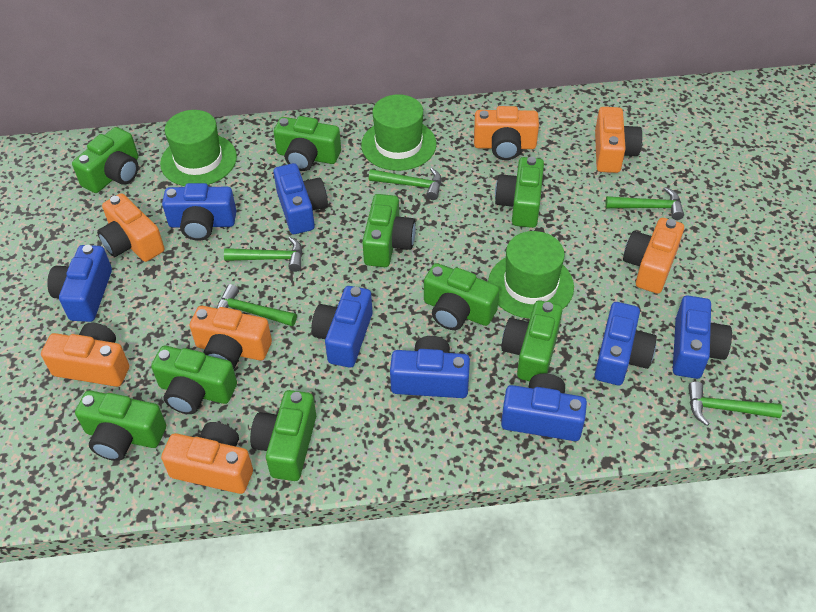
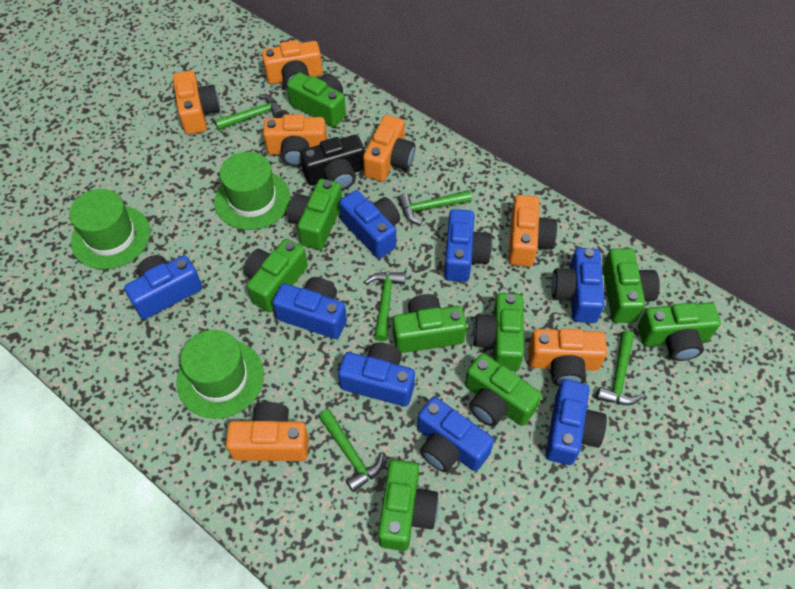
black camera: none = 0 -> [300,135,365,191] = 1

